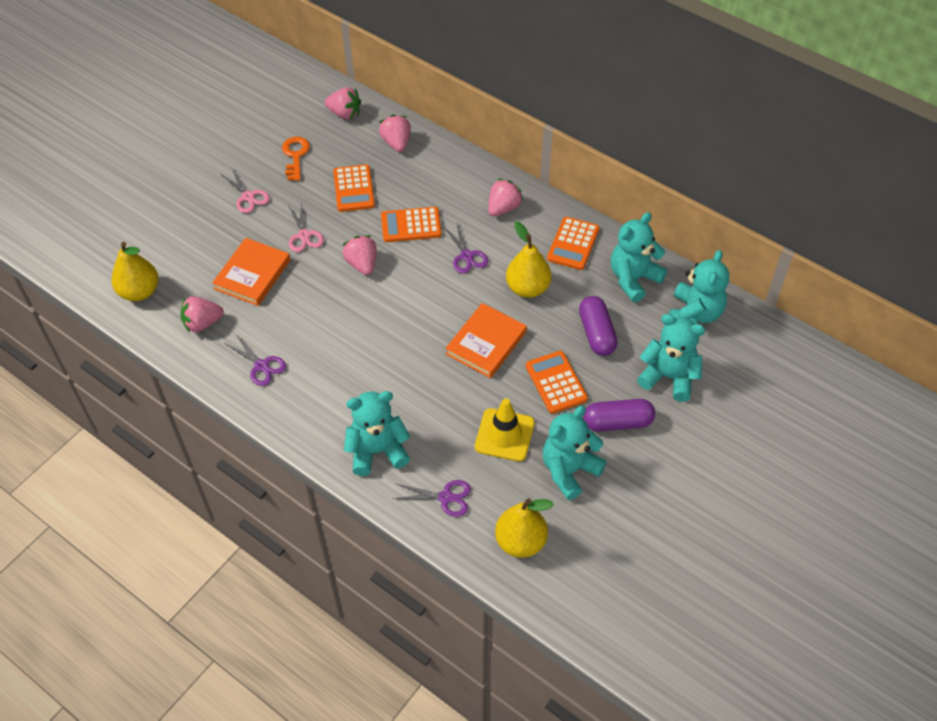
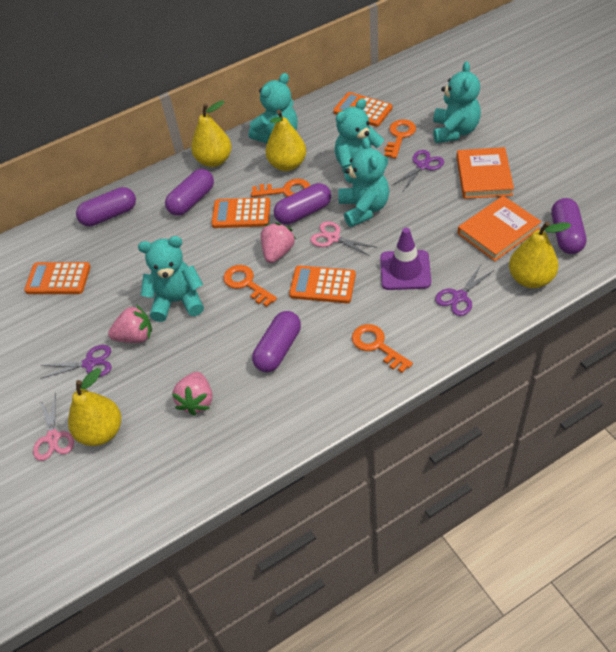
orange key: [282,137,310,181] = 1 -> [223,265,277,307] [251,179,310,197] [352,324,413,373] [384,119,416,158] = 4
pink strawberry: [180,296,224,333] [325,87,361,119] [343,235,377,275] [379,114,411,152] [488,178,523,216] = 5 -> [108,305,152,343] [172,372,212,416] [261,222,296,263] = 3
purple capsule: [579,296,618,356] [583,399,655,431] = 2 -> [76,187,136,226] [165,169,214,216] [252,311,301,372] [274,183,331,225] [552,198,586,254] = 5
purple traffic cone: none = 0 -> [380,228,431,290] = 1
yellow pear: [112,242,159,301] [495,498,554,558] [506,221,551,298] = 3 -> [68,368,121,446] [191,101,232,167] [265,110,306,171] [509,221,572,288] = 4
yellow traffic cone: [475,398,535,461] = 1 -> none = 0

